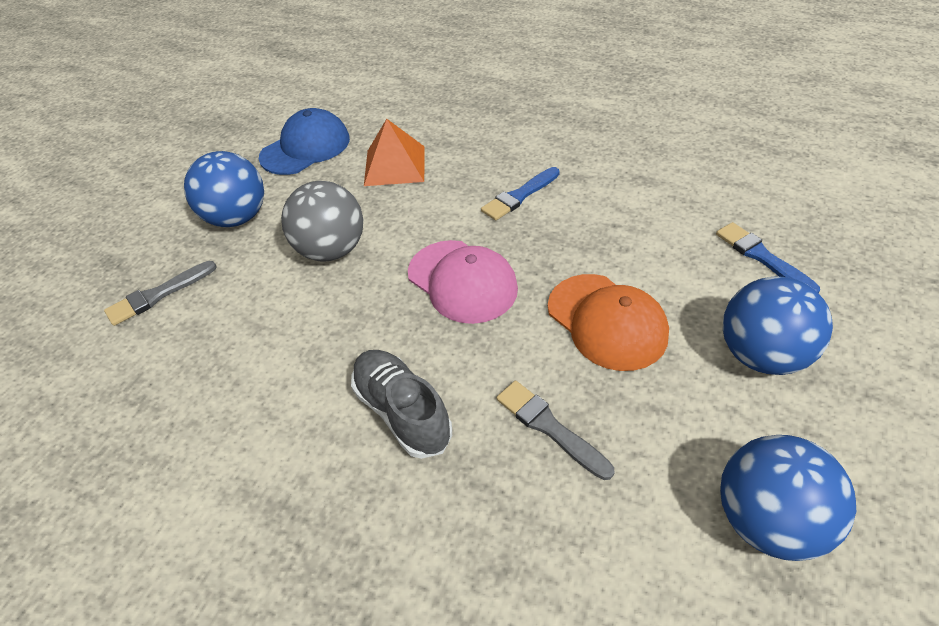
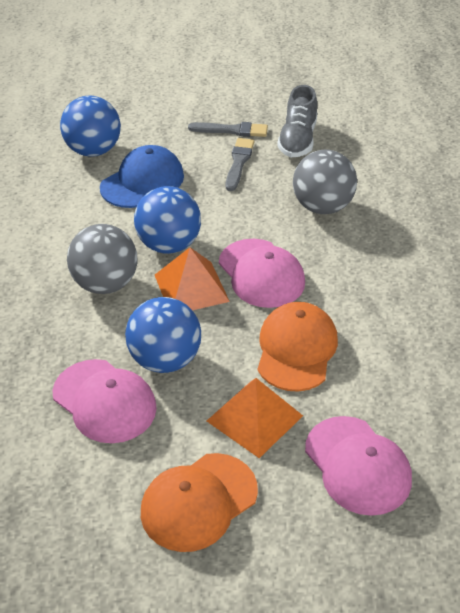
blue brush: [481,167,560,221] [716,222,820,293] = 2 -> none = 0
grey ball: [281,181,363,262] = 1 -> [67,224,137,294] [293,150,357,214] = 2
orange cap: [548,274,669,371] = 1 -> [141,453,258,552] [258,302,338,392] = 2
orange pyramid: [364,119,425,186] = 1 -> [155,247,230,310] [207,378,303,458] = 2
pink cap: [408,240,518,324] = 1 -> [52,359,157,443] [219,239,305,308] [305,416,412,516] = 3

